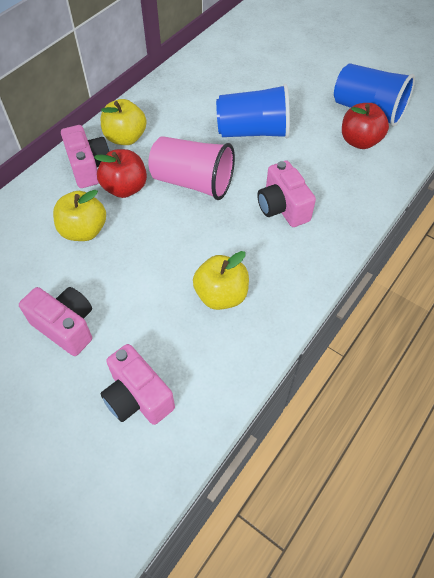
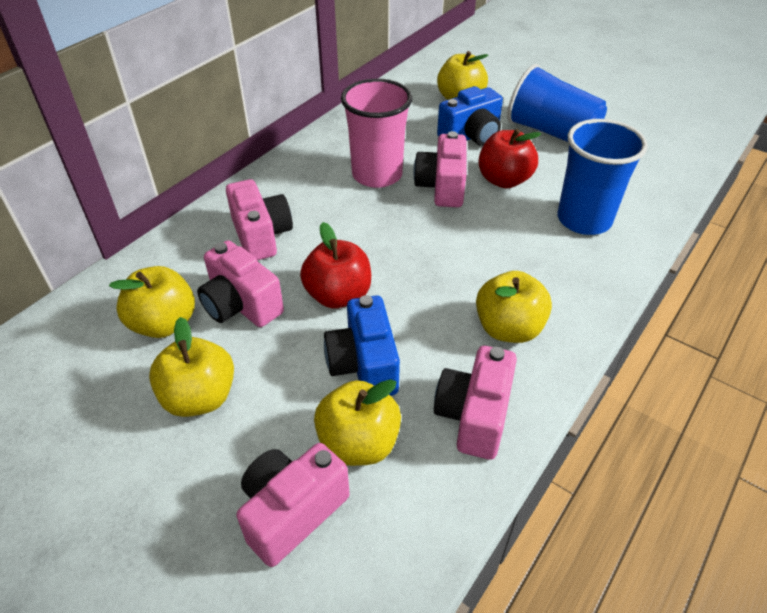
blue camera: none = 0 -> [324,295,400,396] [437,86,503,146] = 2
pink camera: [19,287,92,356] [61,125,110,188] [100,344,175,425] [257,160,316,227] = 4 -> [197,240,284,327] [226,179,293,260] [236,443,350,567] [414,131,467,207] [434,346,517,460] = 5
yellow apple: [53,190,106,241] [101,99,146,145] [193,251,249,310] = 3 -> [109,266,195,338] [149,317,234,417] [314,379,401,466] [437,51,489,100] [476,271,552,343] = 5

